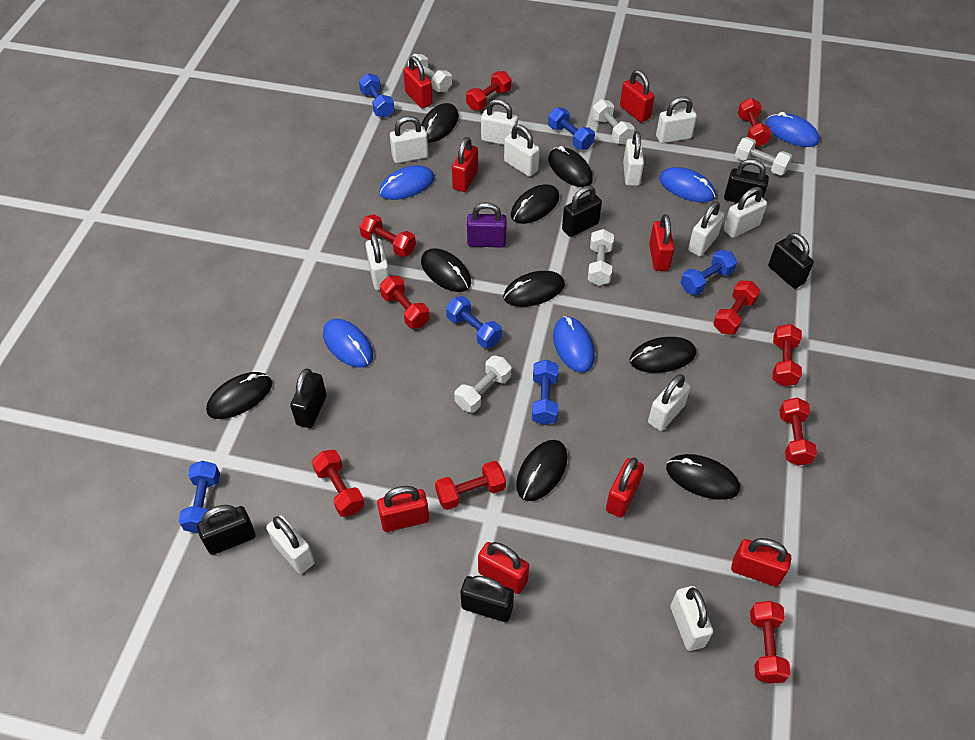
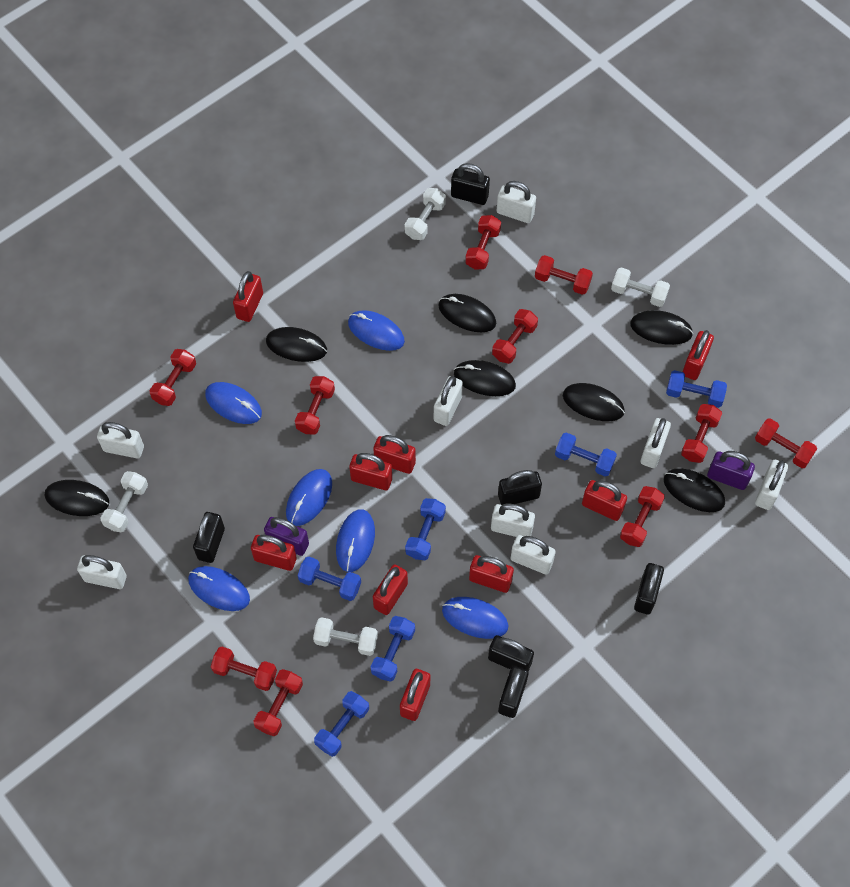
black mouse: [206,372,272,419] [421,103,459,143] [421,248,472,292] [503,271,565,307] [511,184,559,224] [516,440,568,501] [548,146,593,187] [630,337,696,373] [666,454,740,500] = 9 -> [45,480,109,516] [266,327,327,362] [439,294,496,332] [454,360,516,396] [563,383,625,421] [630,310,693,345] [663,468,725,512] = 7
blue mouse: [323,319,373,368] [379,165,435,200] [553,316,595,372] [659,167,715,202] [766,112,820,147] = 5 -> [188,566,250,611] [205,382,262,424] [286,469,332,526] [336,509,375,572] [348,310,405,351] [442,597,508,639] = 6
purple padlock: [467,202,507,248] = 1 -> [264,517,309,556] [707,451,755,490] = 2
red padlock: [377,486,429,532] [403,56,433,108] [452,137,478,192] [478,542,529,594] [606,457,644,518] [620,70,655,122] [649,214,675,271] [731,538,791,586] = 8 -> [233,271,263,322] [251,535,297,571] [349,453,392,490] [373,435,416,474] [373,564,408,615] [400,669,430,721] [469,555,514,593] [582,480,627,521] [682,330,714,380] = 9
white dumbbell: [408,54,452,92] [454,356,511,413] [588,229,614,286] [592,99,635,144] [735,137,792,175] = 5 -> [101,471,148,532] [313,617,378,656] [405,188,446,240] [611,267,670,307] = 4
white padlock: [266,516,315,574] [365,233,390,290] [390,116,428,163] [481,99,518,145] [504,124,540,177] [623,131,644,186] [648,374,691,431] [656,97,697,143] [670,586,713,651] [688,201,724,256] [724,187,767,238] = 11 -> [77,555,127,589] [97,422,144,459] [434,376,463,426] [491,504,535,537] [497,181,536,223] [511,535,556,574] [640,418,671,468] [755,460,788,510] = 8

